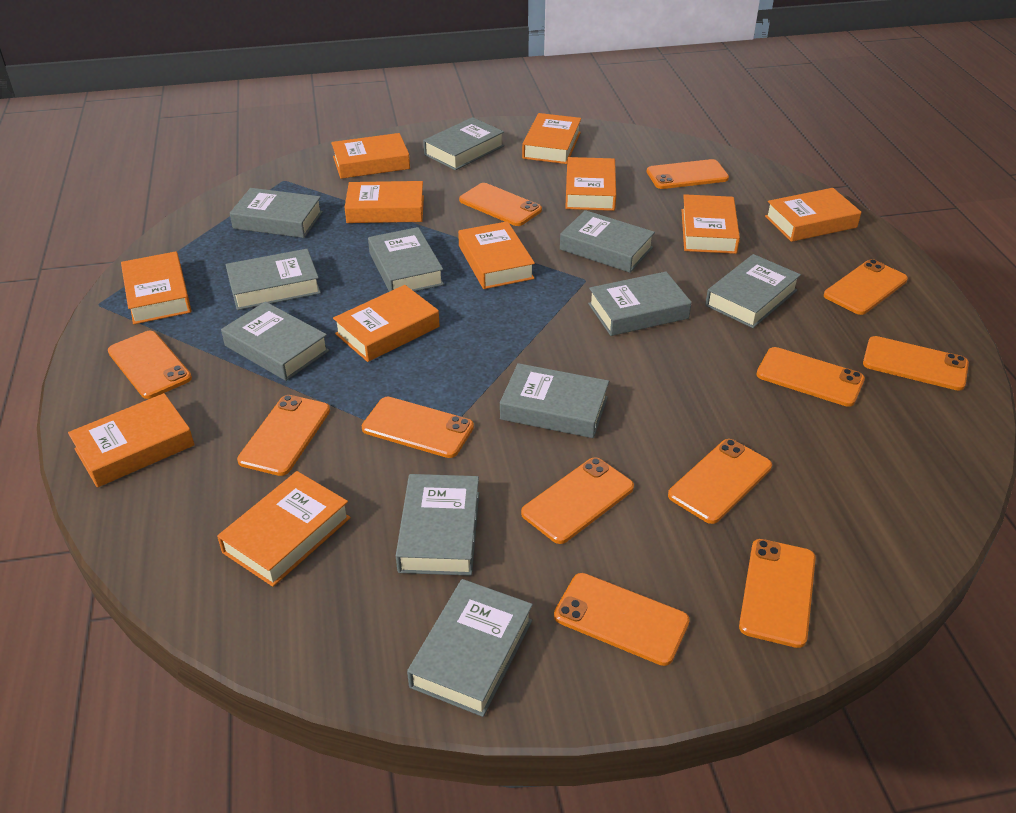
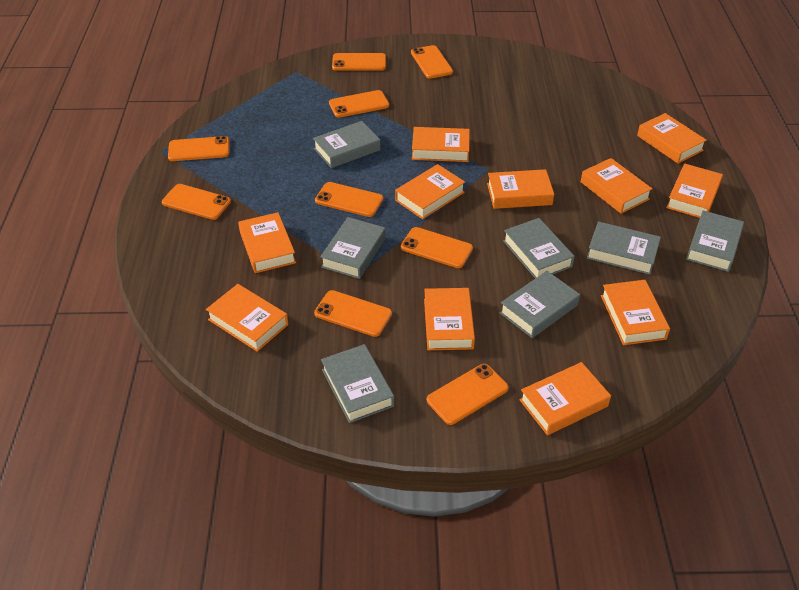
grey book: [221,302,329,381] [226,249,321,310] [230,188,323,238] [368,227,444,292] [396,474,479,576] [407,579,533,717] [423,117,504,170] [500,363,609,438] [560,210,655,273] [588,271,692,336] [705,254,801,328] = 11 -> [313,121,380,168] [320,217,386,279] [321,344,394,423] [500,271,580,338] [503,218,575,278] [587,221,661,275] [686,210,744,272] = 7
orange phone: [108,331,192,399] [237,395,330,476] [362,397,474,458] [459,183,542,226] [521,457,634,544] [554,573,690,666] [647,159,729,189] [668,439,772,524] [739,539,816,648] [756,347,865,407] [824,259,908,315] [863,336,969,391] = 12 -> [162,184,231,220] [168,136,229,161] [314,290,392,337] [315,182,384,217] [329,90,389,118] [332,53,386,71] [401,227,473,268] [411,45,453,79] [427,364,509,425] = 9

